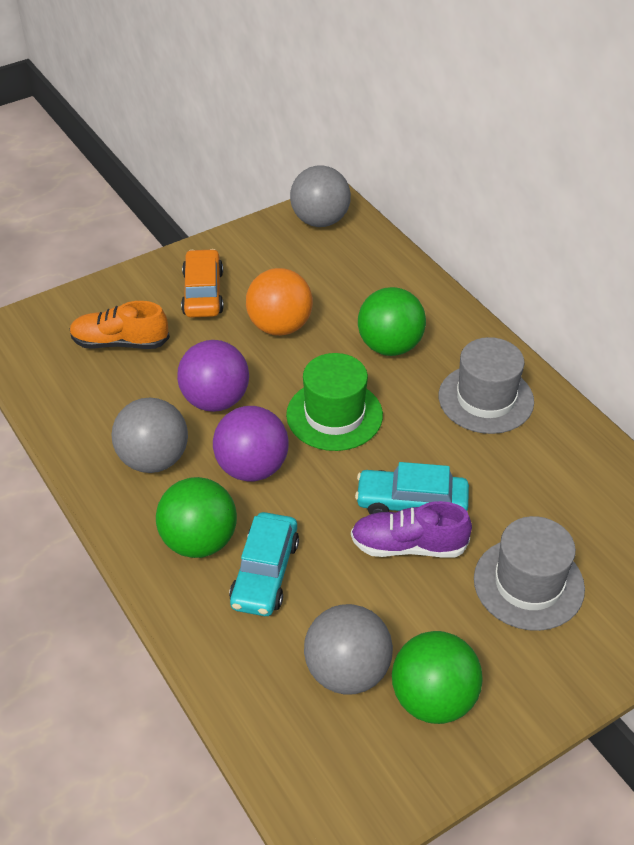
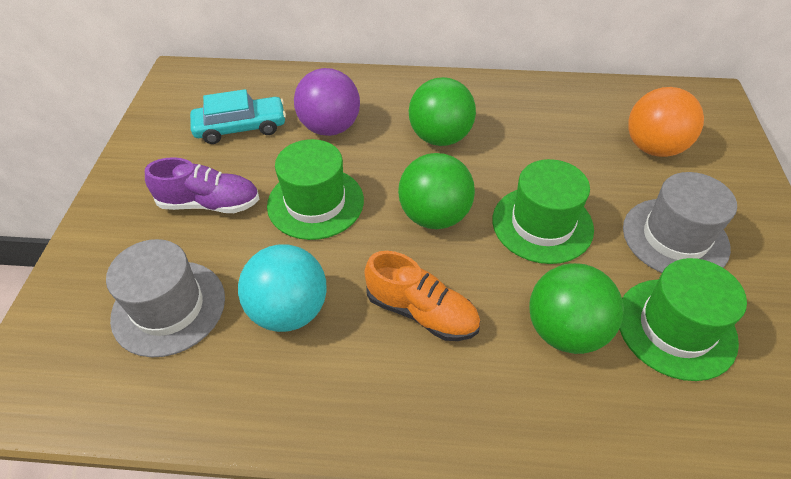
green hat: [286,353,383,451] = 1 -> [267,139,364,240] [492,159,594,264] [619,258,747,381] = 3
grey ball: [112,397,188,473] [290,165,351,227] [304,604,393,695] = 3 -> none = 0
orange car: [181,249,224,318] = 1 -> none = 0
purple ball: [177,340,249,412] [213,406,289,481] = 2 -> [294,68,360,136] = 1
turquoise ball: none = 0 -> [238,244,326,332] = 1
turquoise car: [229,512,299,616] [355,462,469,514] = 2 -> [190,89,286,144] = 1

